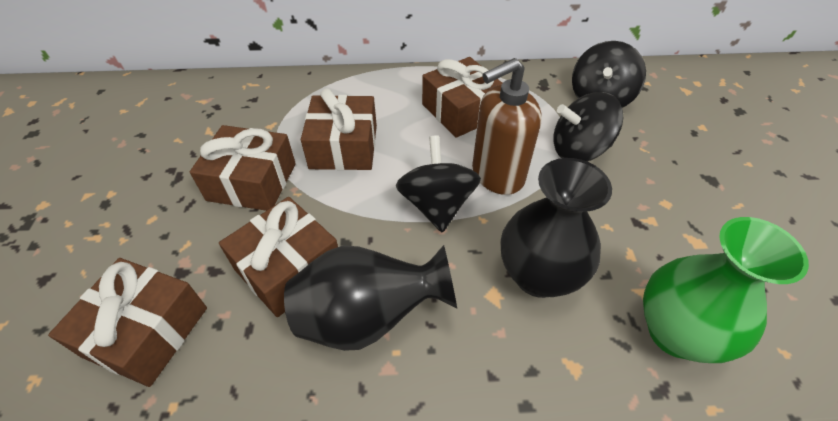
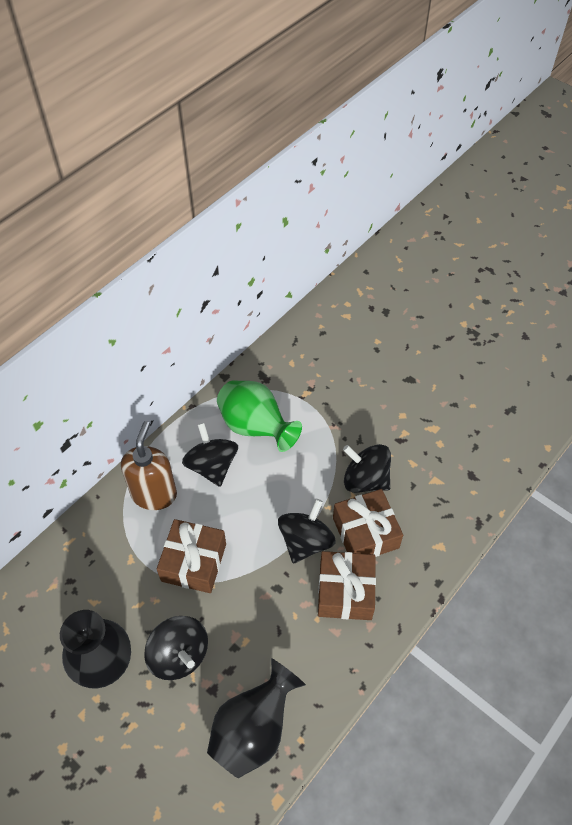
black spinning top: [396,135,481,233] [553,92,623,162] [572,41,646,108] = 3 -> [144,616,208,680] [182,423,238,487] [278,499,336,563] [343,444,391,493] = 4
brown gift: [48,258,207,387] [190,125,296,211] [219,197,338,317] [301,88,377,170] [422,57,502,138] = 5 -> [157,519,226,593] [318,551,376,620] [333,489,403,557] = 3

